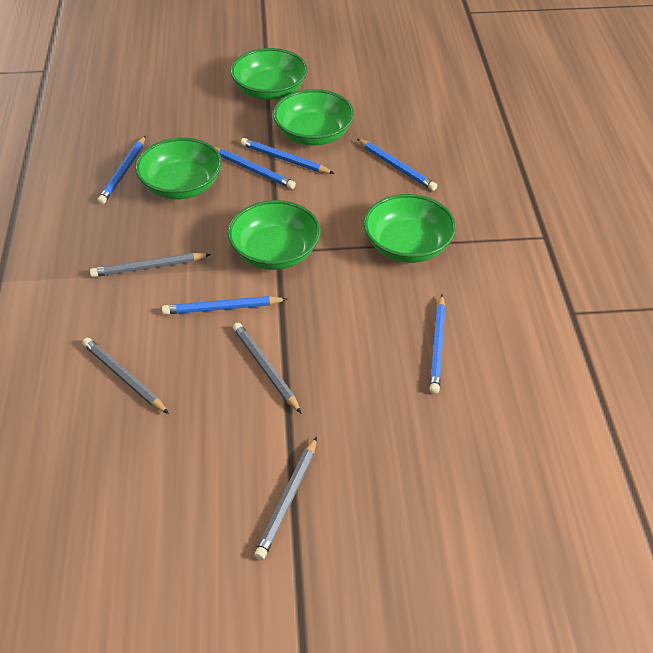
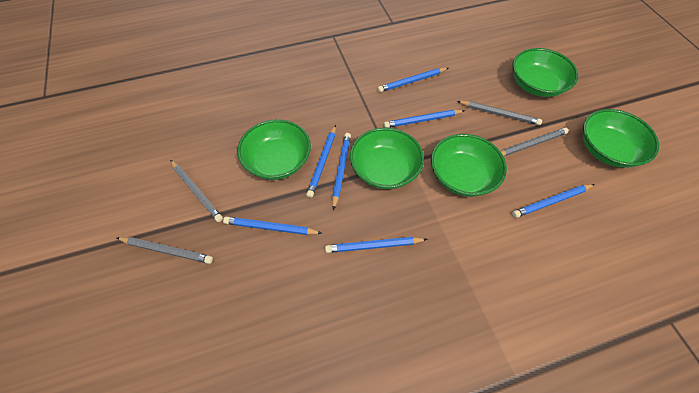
blue pencil: [97,136,146,204] [162,296,288,315] [215,147,296,189] [241,138,335,174] [357,139,437,191] [429,294,446,394] = 6 -> [223,216,322,235] [306,125,336,198] [325,237,428,253] [332,133,351,210] [378,68,448,92] [384,110,465,128] [512,184,595,218] = 7

